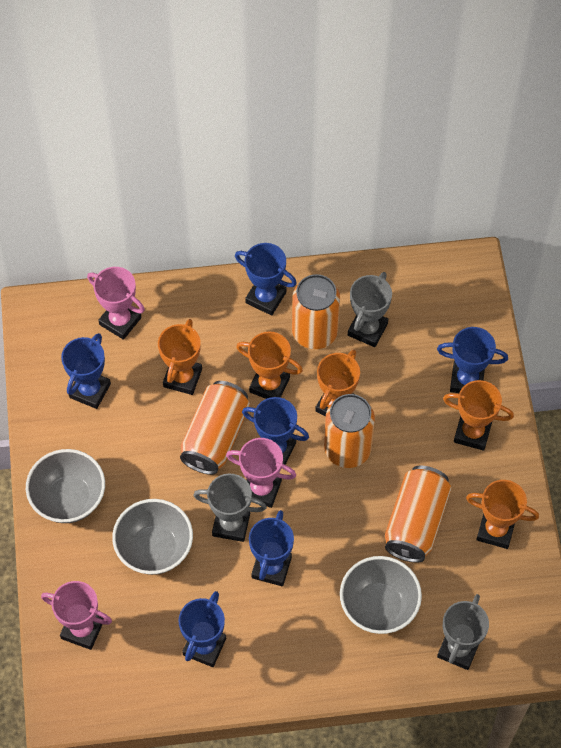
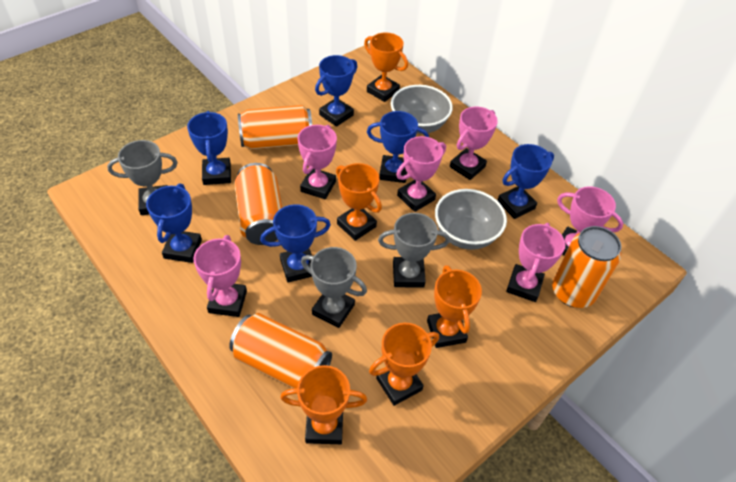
grey bowl: [26,449,105,523] [112,499,193,575] [340,556,422,634] = 3 -> [391,85,453,134] [435,189,507,250] = 2
pink trophy: [41,581,112,650] [87,267,145,340] [226,438,296,508] = 3 -> [193,235,247,317] [297,125,337,199] [396,136,446,212] [450,107,498,180] [506,223,565,302] [557,186,624,256] = 6

